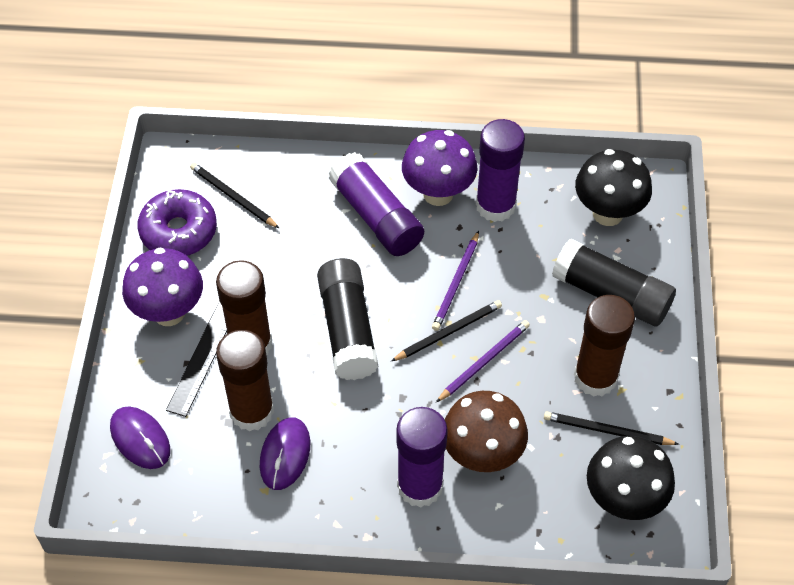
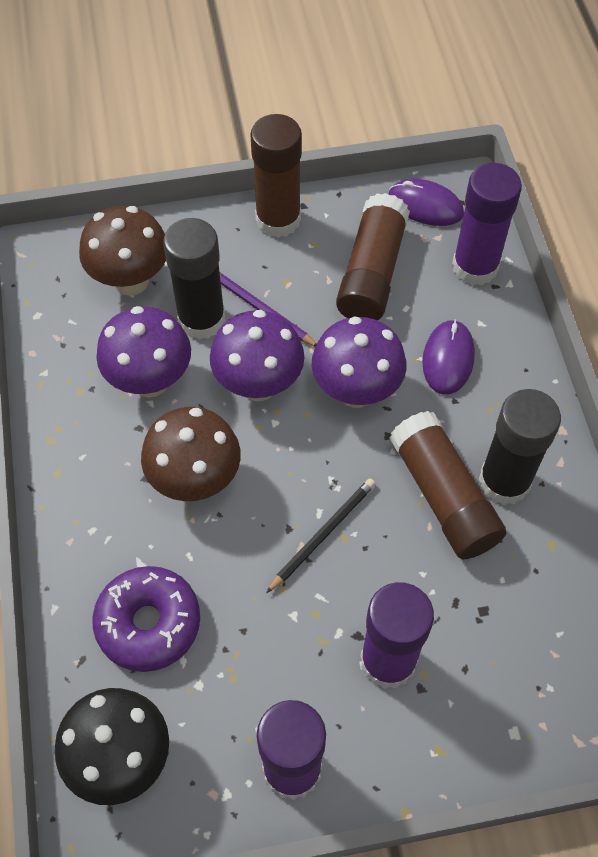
black mushroom: [575,149,652,226] [587,436,675,520] = 2 -> [55,688,169,805] = 1
black pencil: [190,162,279,228] [391,300,502,361] [544,411,679,445] = 3 -> [266,478,376,593] = 1
black ruler: [166,301,227,417] = 1 -> none = 0
brown mushroom: [444,391,528,472] = 1 -> [79,206,166,296] [141,407,241,501] = 2
purple mushroom: [122,248,203,326] [402,130,477,206] = 2 -> [96,306,191,398] [210,310,304,401] [312,317,406,408] = 3
purple pencil: [432,231,479,331] [436,320,530,402] = 2 -> [220,273,317,347] = 1

